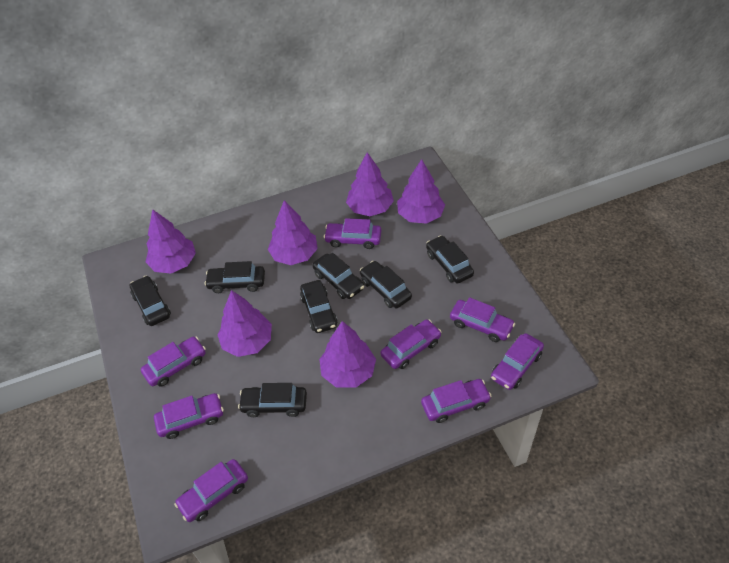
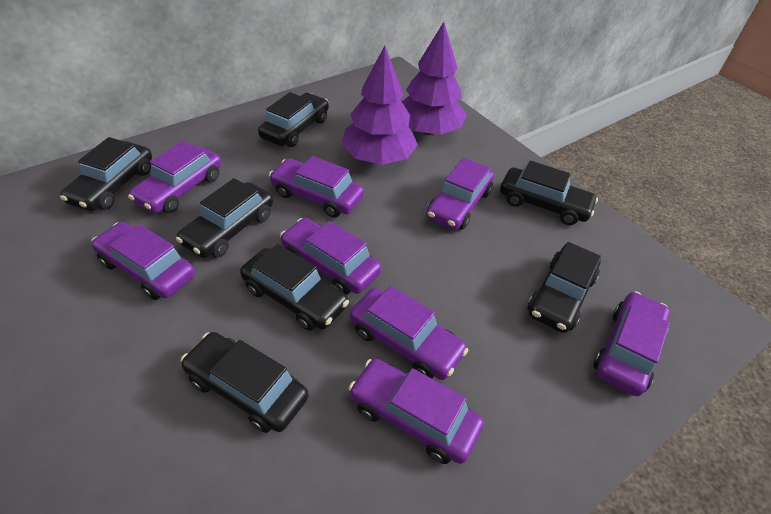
purple tree: [146,209,196,273] [217,290,272,357] [268,200,318,265] [319,321,376,387] [346,152,394,216] [397,159,445,224] = 6 -> [341,46,418,165] [402,22,467,135] = 2

